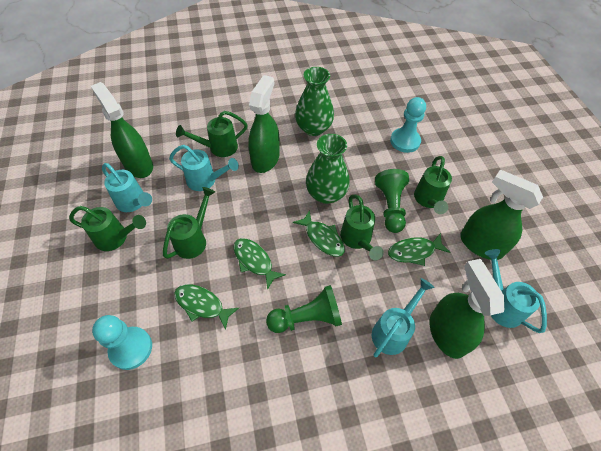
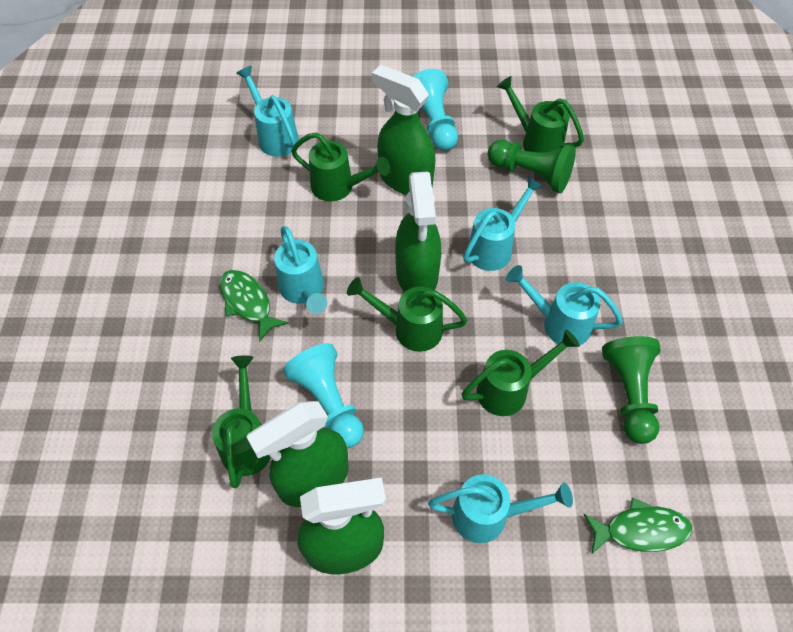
green fish: [174,284,239,330] [233,238,286,290] [293,210,345,257] [388,233,450,266] = 4 -> [220,270,288,342] [583,498,692,554] = 2
green vase: [295,67,334,136] [306,134,350,204] = 2 -> none = 0
turquoise watering can: [102,163,152,212] [169,145,239,191] [372,278,435,358] [485,249,547,333] = 4 -> [236,66,299,157] [274,226,327,314] [428,474,573,543] [463,177,544,271] [506,265,623,345] = 5

